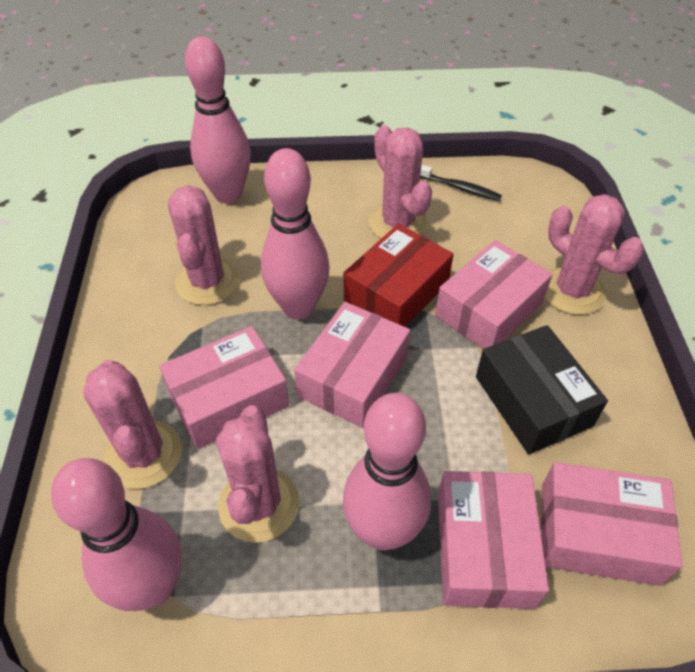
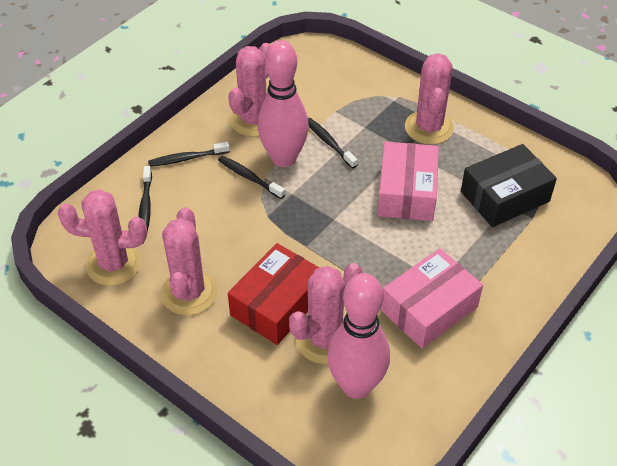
black toothbrush: [420,165,502,201] = 1 -> [138,166,152,232] [148,142,230,167] [218,156,285,199] [308,118,358,169] = 4
pink bowling pin: [51,458,182,611] [185,36,251,204] [261,148,330,320] [343,393,431,551] = 4 -> [258,40,309,167] [327,273,390,399] = 2
pink box: [159,326,289,449] [294,302,410,428] [435,240,553,349] [438,471,549,609] [541,462,683,586] = 5 -> [377,141,439,221] [381,248,483,349] = 2

